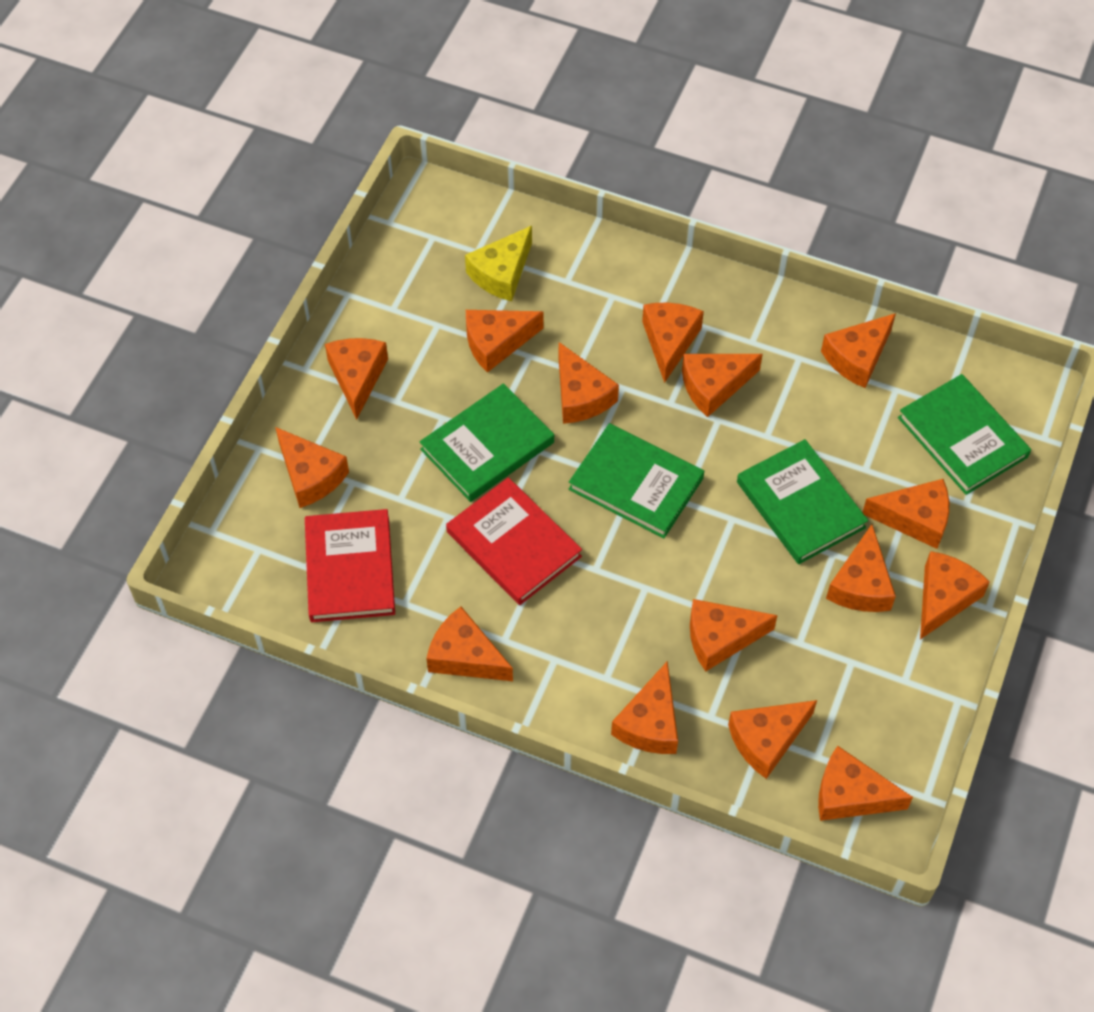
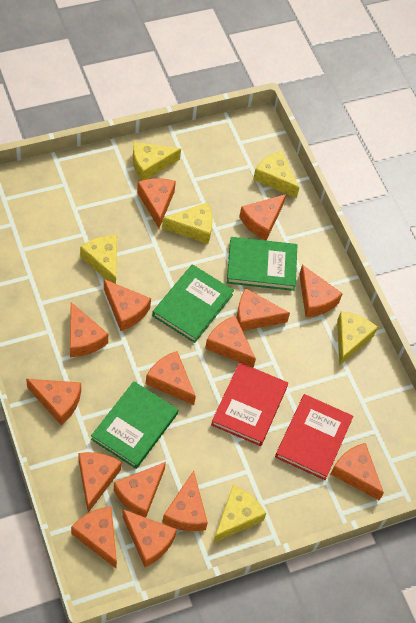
green book: [420,383,554,502] [569,423,704,538] [737,439,868,564] [898,374,1031,495] = 4 -> [91,381,178,469] [152,264,234,343] [227,237,297,291] = 3
yellow cheese: [465,226,532,301] = 1 -> [80,235,117,284] [133,142,181,181] [162,202,213,244] [213,485,266,543] [253,151,299,198] [337,312,378,366] = 6

